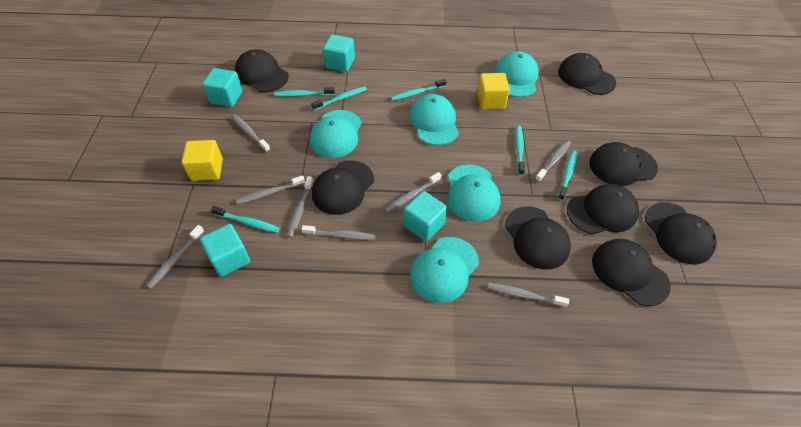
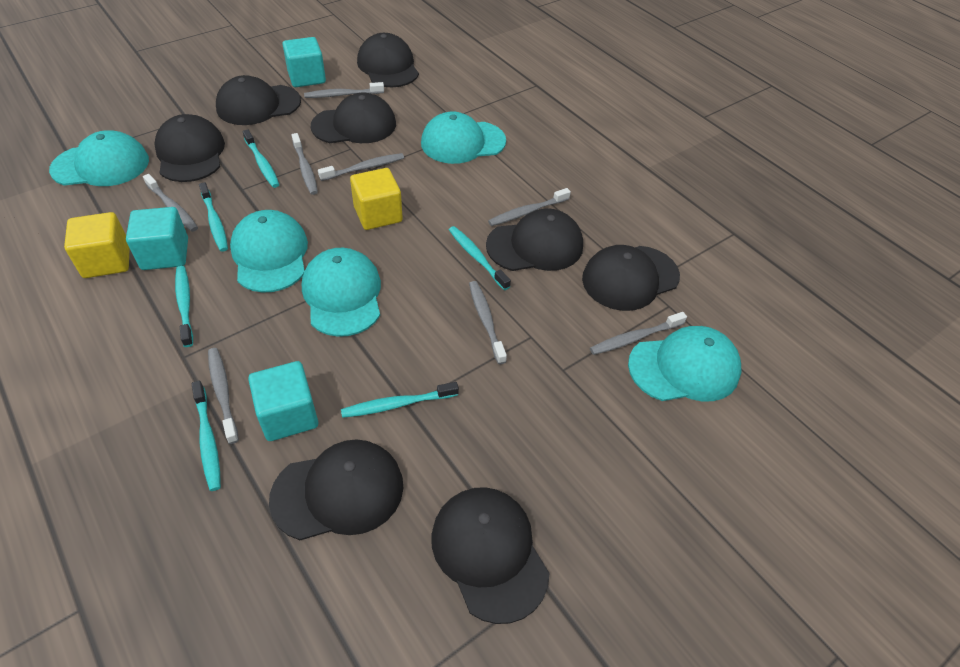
turquoise cube: [200,224,250,277] [202,68,243,107] [323,35,355,72] [403,191,447,242] = 4 -> [126,207,188,270] [248,361,318,441] [282,37,326,87] = 3

